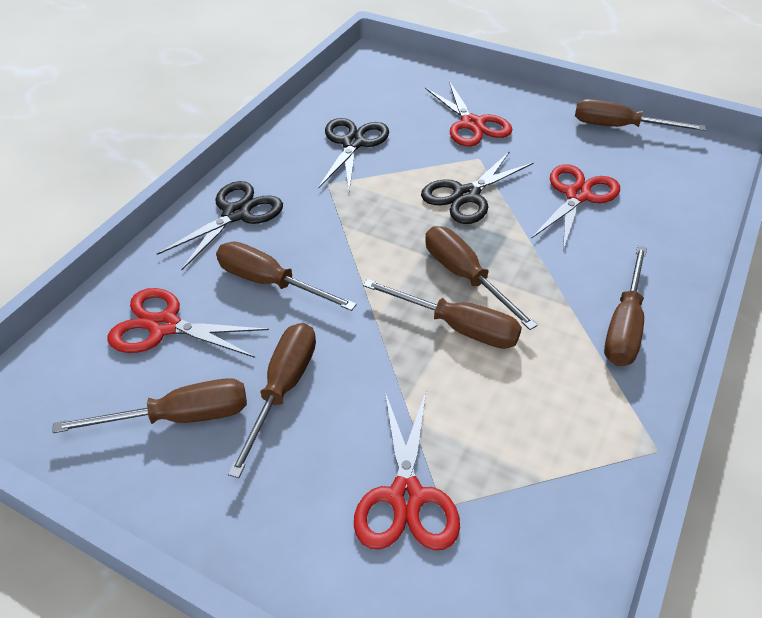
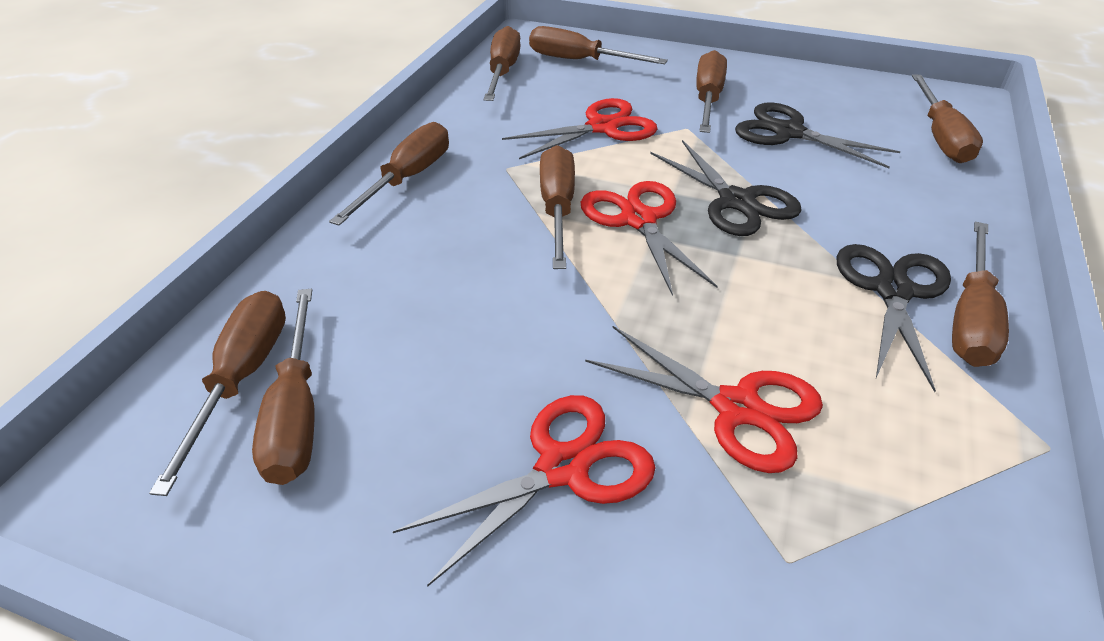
brown screwdriver: [52,378,247,433] [216,242,357,311] [228,323,316,478] [363,279,522,349] [425,226,538,330] [575,99,706,131] [604,246,647,366] = 7 -> [149,291,286,496] [252,289,314,485] [329,122,449,226] [484,26,521,101] [529,26,668,64] [540,145,575,269] [696,50,727,133] [912,74,983,163] [952,222,1009,367] = 9

